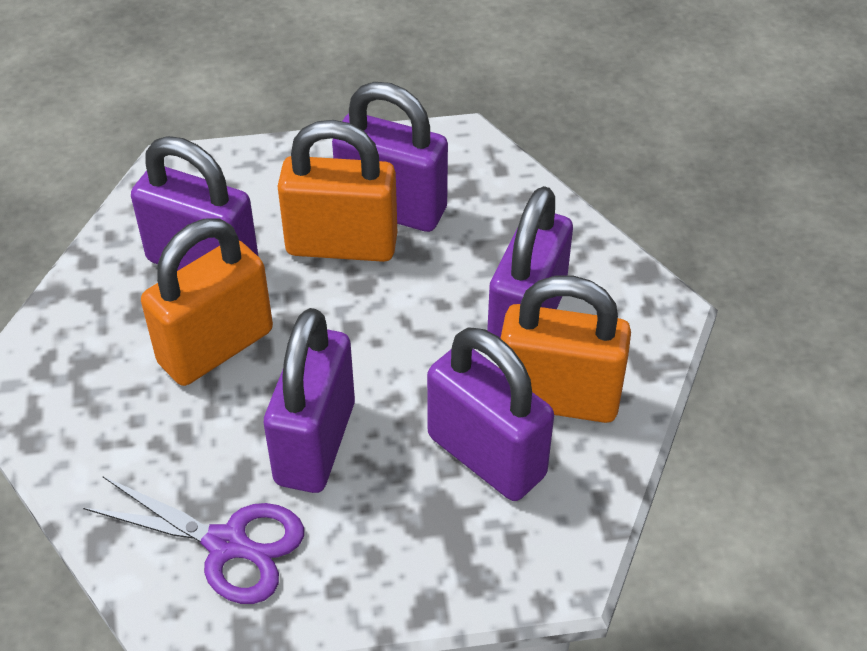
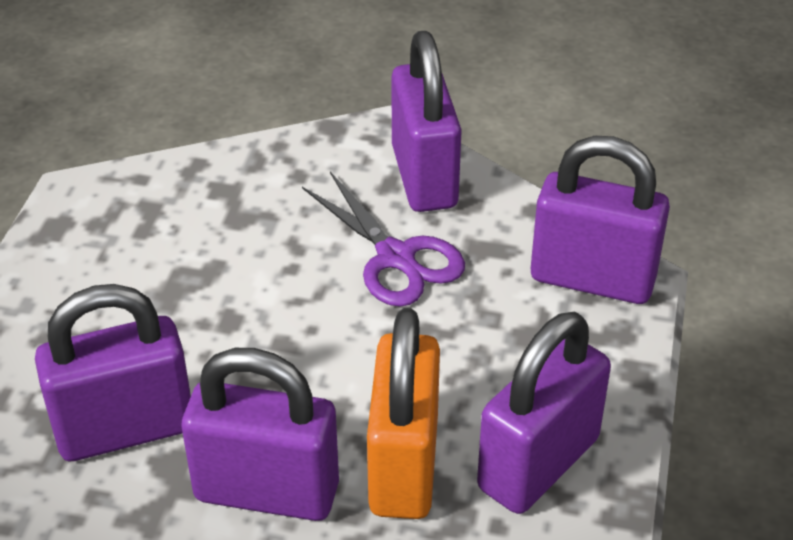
orange padlock: [141,218,273,386] [278,120,397,262] [501,275,631,423] = 3 -> [367,308,440,519] = 1

